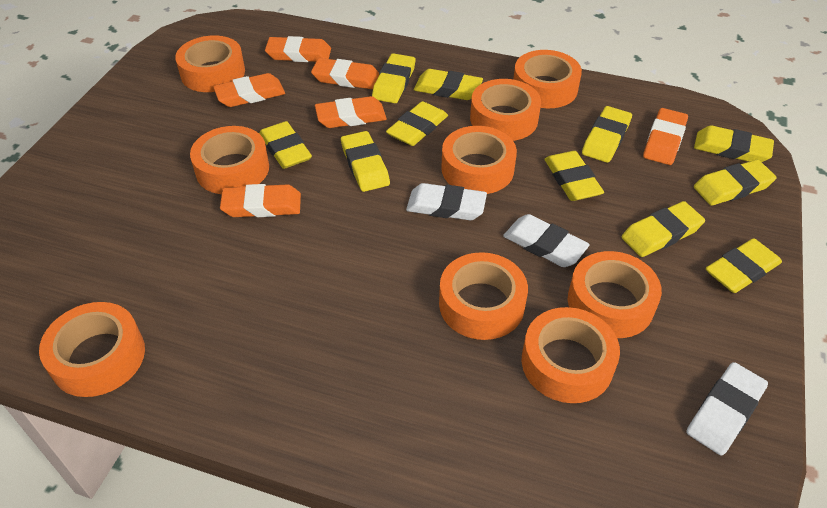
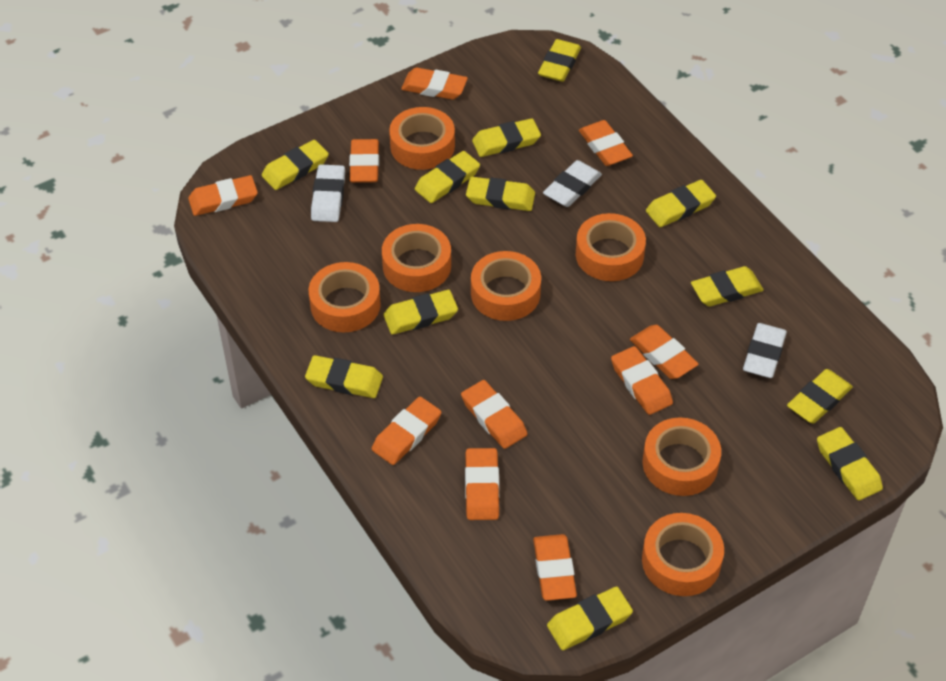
orange eraser: [213,73,285,107] [220,184,301,217] [265,36,331,62] [311,58,379,89] [315,96,387,128] [643,108,688,165] = 6 -> [188,175,258,216] [349,139,379,183] [372,397,441,465] [401,68,468,100] [461,380,527,449] [465,448,499,520] [533,534,577,601] [579,120,633,166] [611,346,673,415] [630,325,699,379] = 10
orange tape: [39,302,145,397] [175,35,245,92] [190,126,269,194] [439,252,528,340] [441,126,517,194] [470,79,541,141] [513,50,582,108] [522,307,620,403] [568,251,662,338] = 9 -> [309,262,381,332] [382,224,451,292] [389,107,455,170] [471,251,541,321] [576,213,646,281] [642,513,724,596] [643,417,721,496] = 7
yellow eraser: [259,121,312,169] [341,131,390,192] [372,53,416,103] [386,101,448,146] [414,69,483,100] [545,151,604,201] [582,106,632,163] [622,201,705,257] [694,125,774,162] [694,160,777,205] [706,238,782,293] = 11 -> [262,140,329,190] [305,355,383,398] [383,290,458,335] [415,151,480,203] [466,177,535,211] [472,118,541,157] [538,39,581,82] [547,587,633,650] [646,180,716,227] [691,266,764,307] [787,369,853,424] [817,427,883,501] = 12

